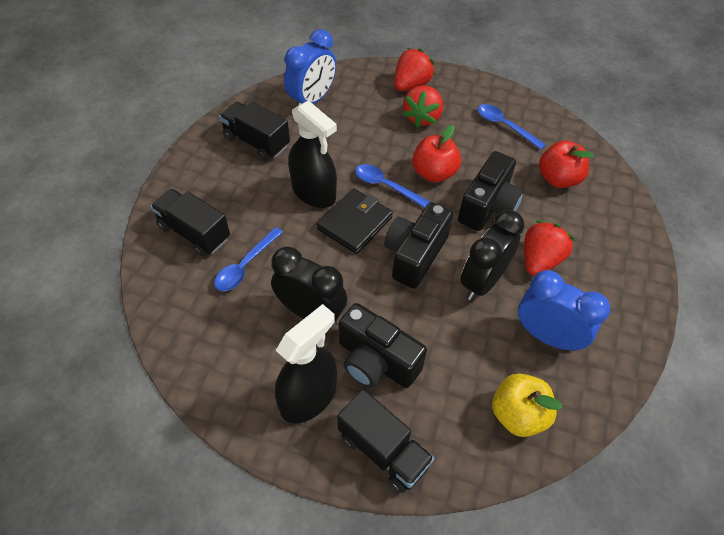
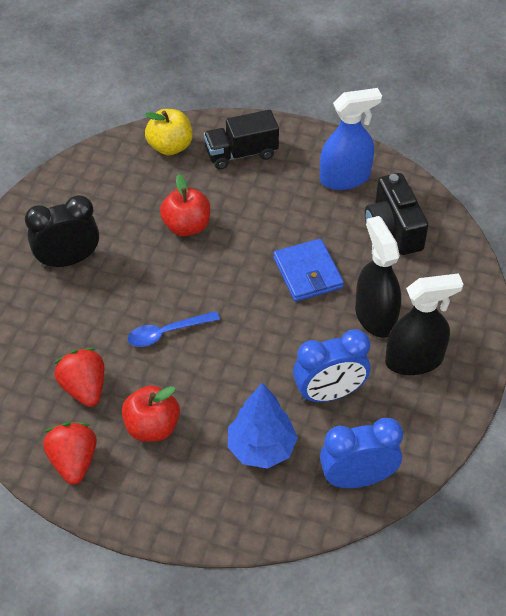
black camera: [339,303,427,388] [384,202,453,289] [458,151,524,231] = 3 -> [365,173,429,255] = 1
black clock: [271,246,347,327] [460,210,524,300] = 2 -> [25,195,99,268] = 1
black truck: [150,189,230,256] [219,102,290,161] [337,389,435,493] = 3 -> [204,110,279,170] = 1
black wallet: [317,188,393,254] = 1 -> none = 0
blue spoon: [214,227,283,291] [355,164,430,208] [478,104,546,150] = 3 -> [128,311,220,347] = 1
blue spray bottle: none = 0 -> [320,88,382,190] = 1
blue tree: none = 0 -> [228,383,298,469] = 1
blue wallet: none = 0 -> [273,239,344,302] = 1
red strawberry: [394,48,435,91] [402,85,443,128] [524,221,574,276] = 3 -> [43,422,97,485] [54,348,104,407] = 2

